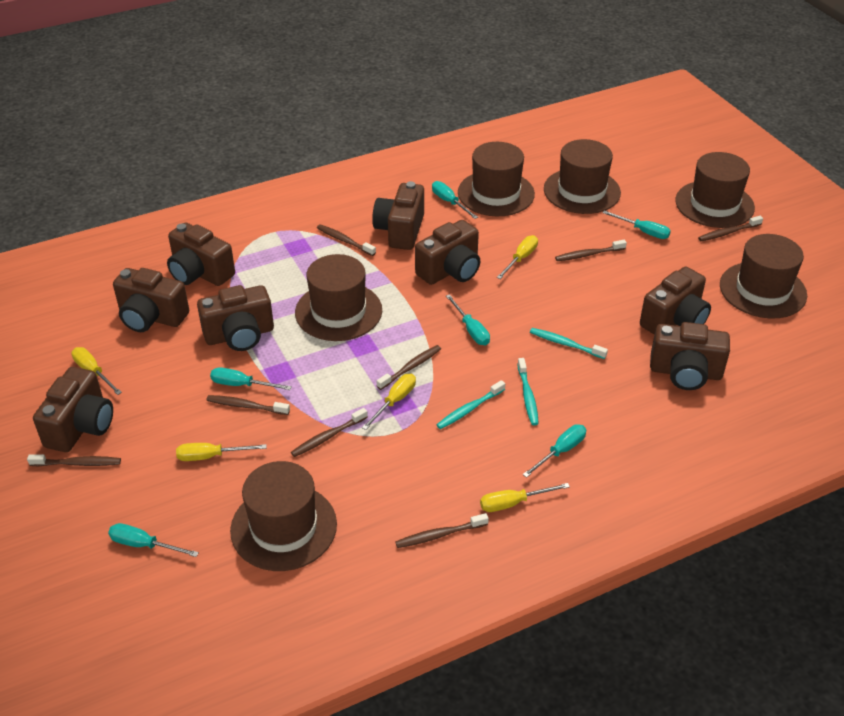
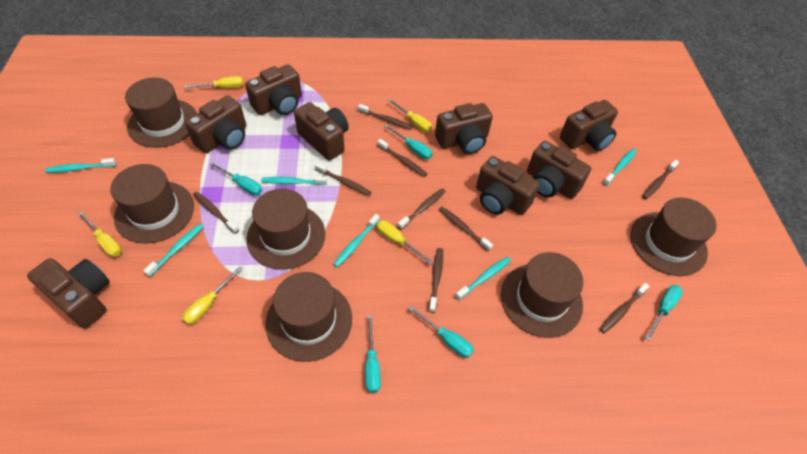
brown toothbrush: [27,454,121,466] [206,395,290,415] [291,408,368,457] [317,224,376,256] [377,345,441,390] [395,513,489,548] [555,240,627,261] [698,216,763,241] = 8 -> [193,192,239,234] [315,162,372,196] [358,104,413,130] [377,139,427,177] [398,188,446,230] [429,248,443,313] [439,207,493,251] [600,283,650,333] [642,160,679,199] = 9
turquoise screwdriver: [108,523,199,557] [210,367,292,390] [432,181,478,219] [446,294,490,345] [523,424,586,478] [602,210,671,239] = 6 -> [210,162,262,195] [365,315,381,393] [385,124,433,159] [409,306,474,358] [645,285,683,340] = 5
turquoise toothbrush: [436,380,505,429] [517,358,539,425] [530,328,608,359] = 3 -> [45,158,116,173] [143,224,204,277] [261,176,327,185] [333,214,380,267] [455,257,511,300] [603,149,637,186] = 6

